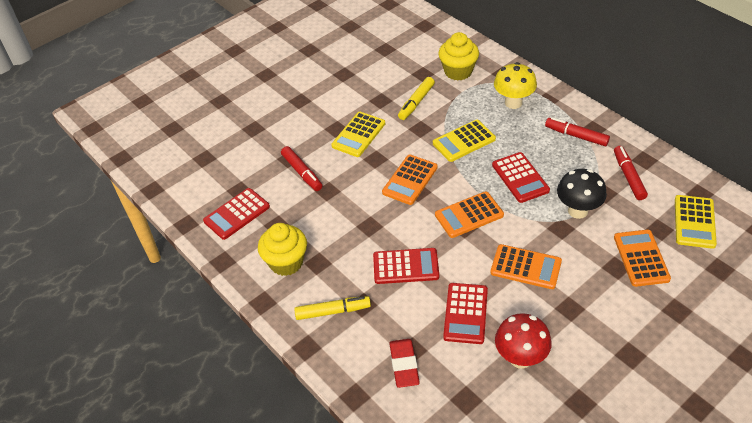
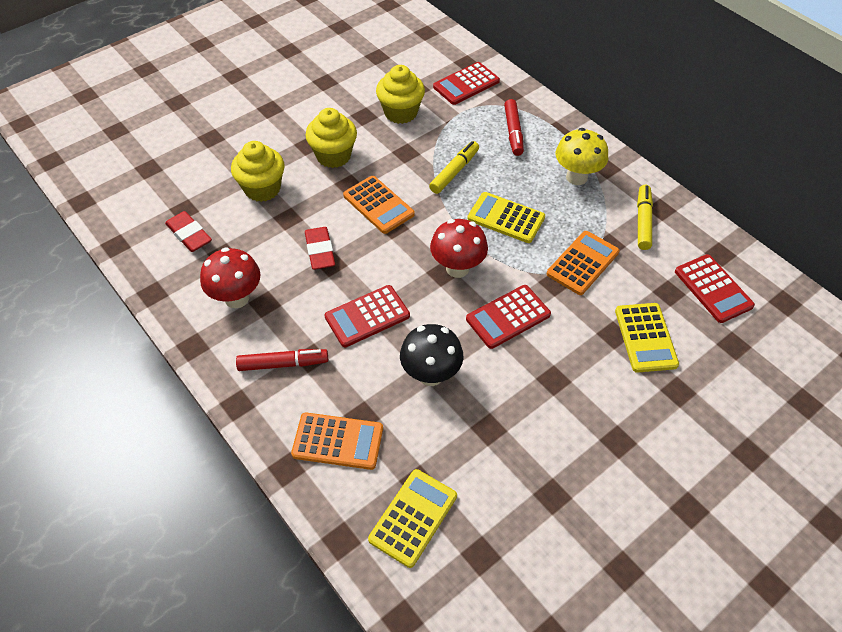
orange calculator: [382,155,438,205] [435,191,504,238] [490,244,562,289] [614,230,671,287] = 4 -> [291,412,383,470] [343,176,415,234] [547,231,620,295] = 3
red eraser: [389,339,420,388] = 1 -> [165,211,212,252] [305,227,335,270] = 2
red marker: [281,146,323,191] [545,117,610,146] [614,146,648,200] = 3 -> [236,349,328,371] [504,99,524,156] = 2
red mushroom: [495,313,552,369] = 1 -> [200,247,260,308] [430,219,488,278] = 2
yellow cupcake: [258,223,307,276] [438,32,479,80] = 2 -> [231,141,285,202] [305,108,357,168] [376,65,425,124] = 3

